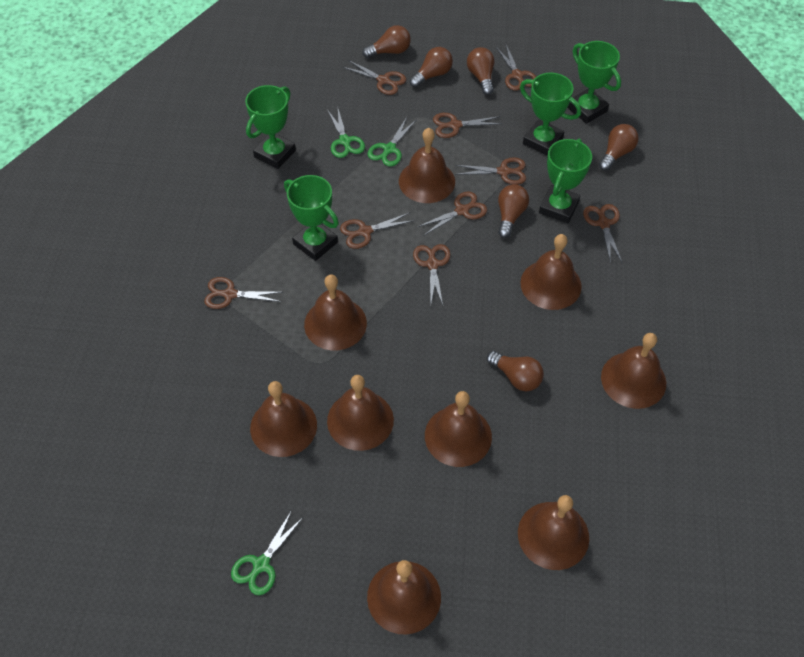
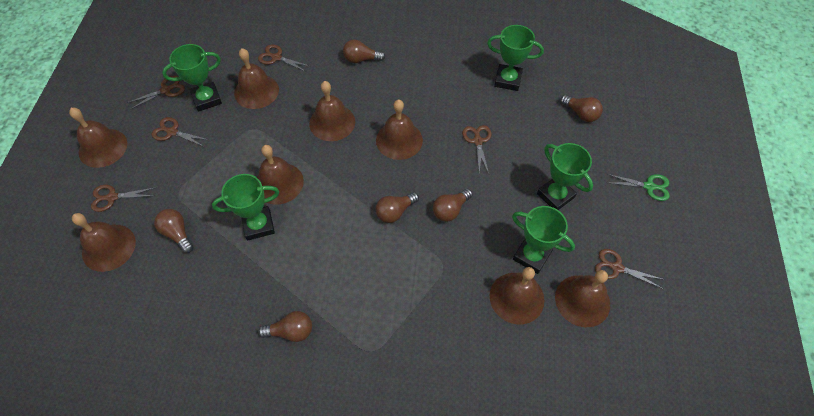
brown bell: [250,381,317,457] [304,274,367,350] [327,375,394,451] [367,560,441,634] [399,128,455,203] [425,391,492,467] [518,495,589,570] [520,234,582,310] [601,333,666,409] = 9 -> [69,108,127,168] [72,213,136,272] [234,48,279,109] [257,145,304,205] [309,81,355,141] [376,100,423,160] [490,267,544,324] [555,270,610,327] = 8
brown scissors: [204,277,282,309] [340,213,415,249] [343,60,406,95] [413,244,451,305] [417,191,487,235] [433,113,502,138] [455,157,526,185] [496,45,536,91] [583,204,622,264] = 9 -> [91,185,155,212] [127,76,185,110] [151,117,209,147] [258,44,309,72] [462,125,491,175] [595,249,665,289] = 6
green scissors: [231,510,302,595] [328,109,365,158] [367,117,417,166] = 3 -> [607,174,670,201] = 1

